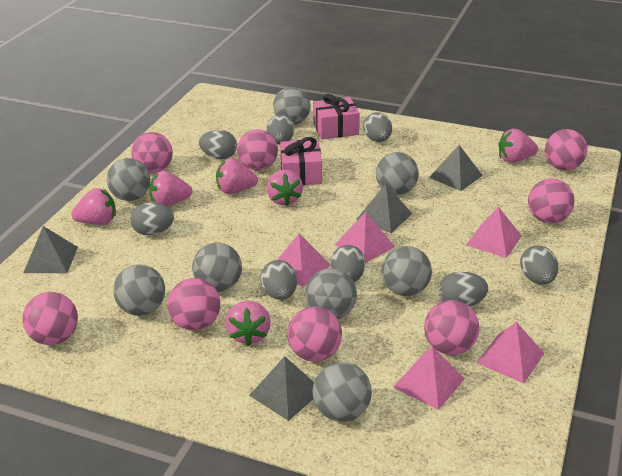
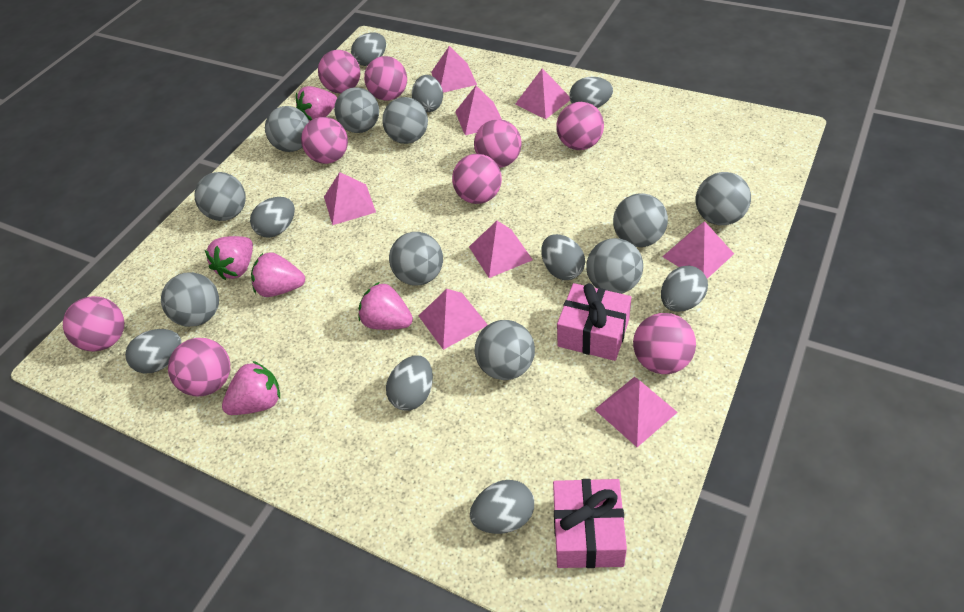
grey ball: [107,158,150,201] [113,264,165,316] [192,242,242,292] [273,87,311,125] [305,268,357,319] [312,362,372,422] [376,152,419,195] [381,246,432,296] = 8 -> [161,272,219,327] [195,172,246,221] [265,106,309,152] [334,87,379,133] [382,97,428,144] [389,232,443,286] [475,320,535,380] [586,238,643,294] [613,193,668,247] [696,172,751,225] = 10
grey egg: [130,202,174,235] [199,130,237,159] [261,260,297,300] [266,114,294,144] [330,245,365,282] [363,112,392,142] [439,272,488,307] [520,245,558,284] = 8 -> [125,329,181,373] [250,197,295,238] [351,32,386,66] [386,355,433,411] [412,75,443,112] [470,480,534,534] [541,234,585,280] [569,77,613,108] [661,266,708,312] = 9
grey pyramid: [24,226,78,273] [249,356,314,421] [356,184,412,233] [429,145,483,191] = 4 -> none = 0
pink ball: [22,292,78,345] [131,132,173,173] [168,278,220,331] [237,129,278,170] [287,307,342,361] [424,300,479,355] [528,178,574,224] [545,129,588,170] = 8 -> [63,296,124,351] [168,338,230,396] [301,117,348,164] [318,50,360,93] [364,56,407,101] [452,154,502,204] [474,119,522,168] [556,102,604,150] [633,313,696,374] = 9
pink pyramid: [277,233,330,287] [335,212,395,263] [393,346,465,410] [466,207,522,258] [477,322,544,384] = 5 -> [324,172,376,225] [418,289,488,350] [431,46,477,93] [455,86,502,135] [469,221,533,278] [515,68,570,119] [594,377,678,447] [662,221,734,279] = 8
pink strawberry: [71,188,116,225] [149,171,192,206] [216,158,258,194] [225,300,271,346] [267,170,303,206] [498,129,538,163] = 6 -> [205,236,253,280] [222,361,280,415] [251,252,305,297] [296,86,337,122] [358,282,413,330] = 5

